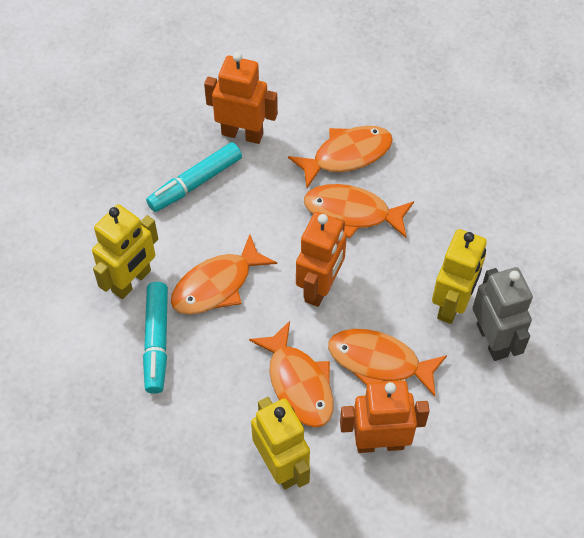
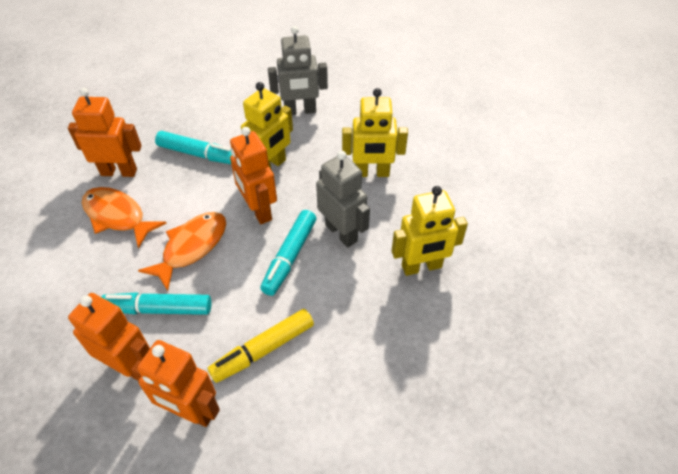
grey robot: [472,267,533,361] = 1 -> [268,26,328,115] [316,151,370,248] = 2
orange fish: [171,234,277,315] [249,321,334,427] [288,126,393,188] [304,184,414,239] [328,329,447,396] = 5 -> [82,187,167,249] [138,212,226,291] = 2
orange robot: [204,52,278,144] [296,212,347,307] [340,380,430,453] = 3 -> [68,88,142,177] [68,293,150,381] [131,340,220,427] [230,127,277,224] = 4
turquoise marker: [143,282,168,394] [146,142,242,212] = 2 -> [101,292,211,315] [155,131,232,164] [260,210,316,296] = 3
yellow marker: none = 0 -> [208,309,314,383] = 1

